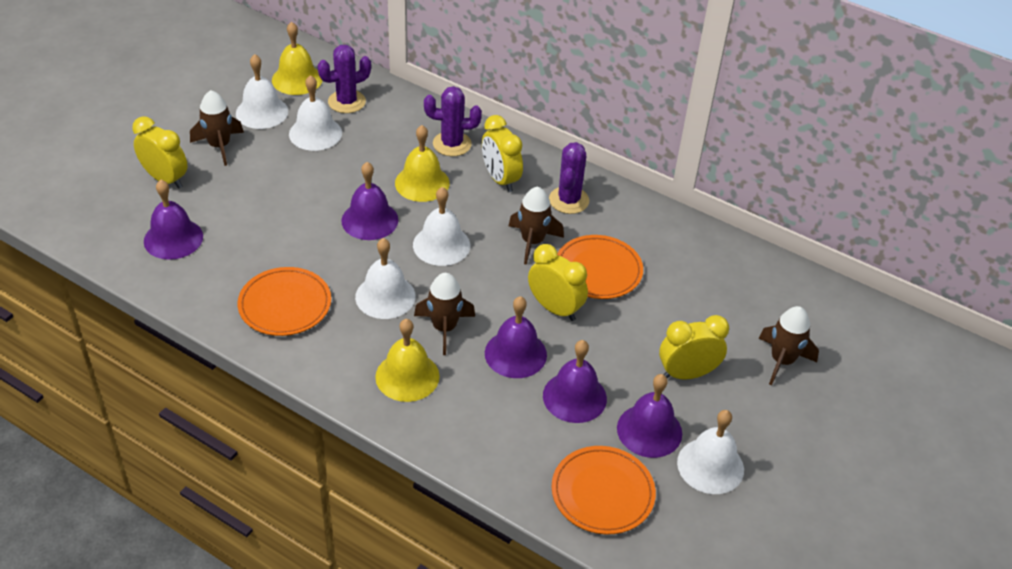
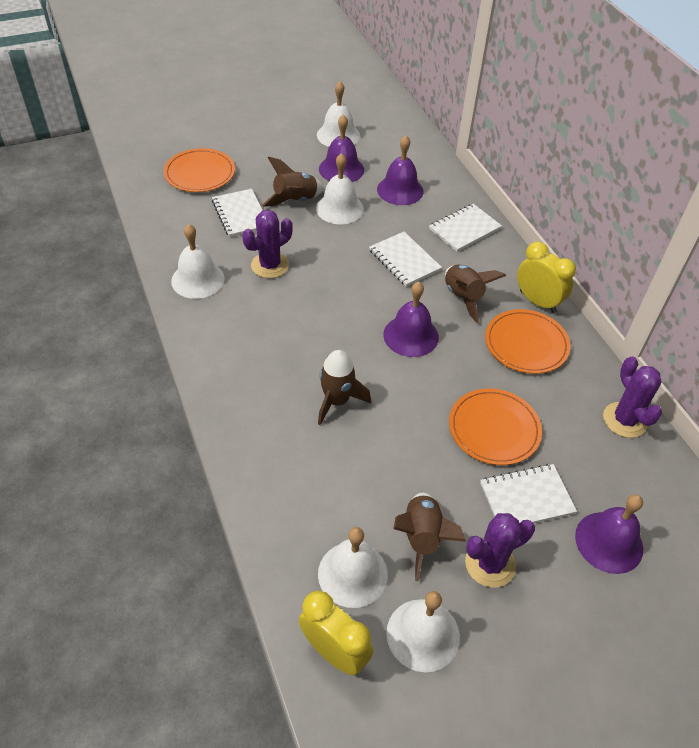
purple bell: [144,180,203,260] [341,162,398,240] [485,296,547,378] [543,340,607,423] [617,374,682,458] = 5 -> [319,114,364,182] [377,136,424,205] [383,282,439,357] [575,494,643,574] = 4
white notebook: none = 0 -> [212,189,262,237] [369,232,442,287] [429,204,502,252] [480,464,577,523] = 4
yellow bell: [272,22,322,95] [375,319,439,402] [395,125,450,202] = 3 -> none = 0
yellow clock: [132,116,187,189] [482,115,523,192] [528,244,588,321] [659,315,729,379] = 4 -> [299,591,373,675] [517,241,576,313] = 2

